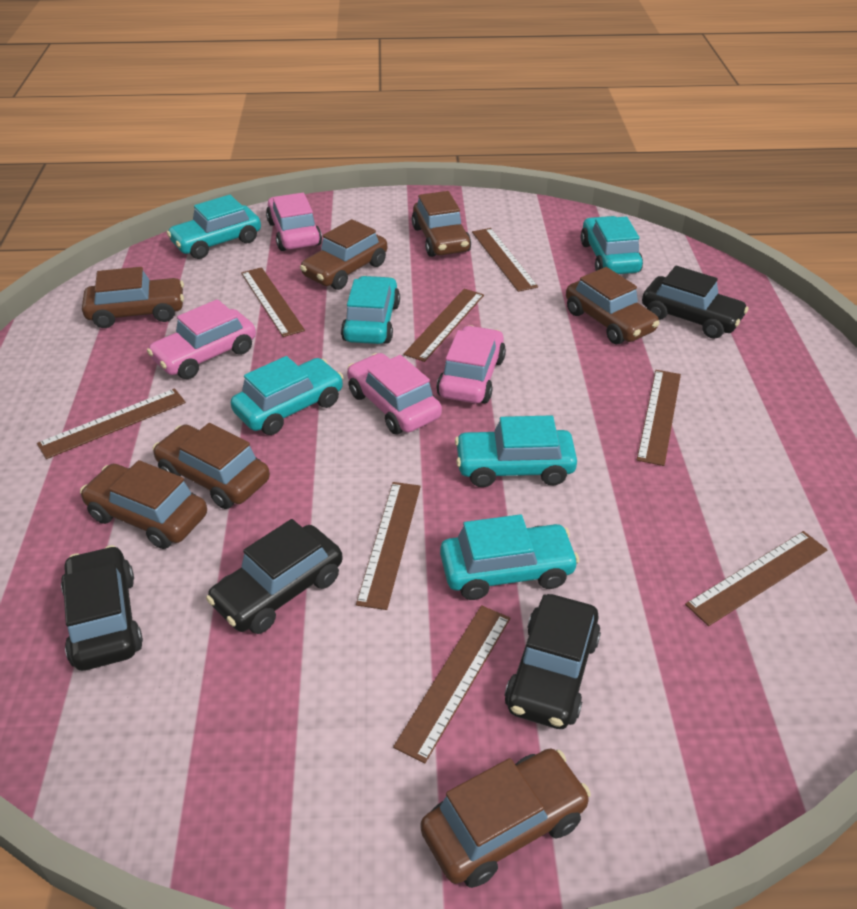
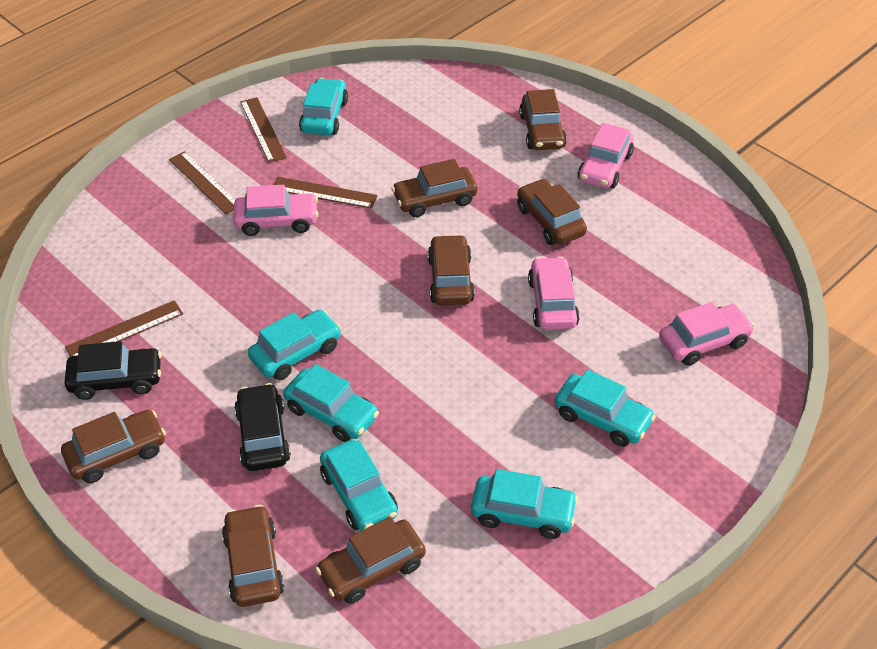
black car: [61,545,143,671] [206,519,343,634] [505,594,601,729] [642,266,749,339] = 4 -> [64,341,162,400] [234,383,291,471] = 2
brown ruler: [37,389,186,459] [241,267,305,337] [356,482,421,610] [393,605,510,763] [403,289,484,362] [472,228,538,292] [637,370,681,466] [685,531,827,626] = 8 -> [65,300,183,357] [169,151,236,214] [240,97,287,163] [273,177,378,209] = 4

